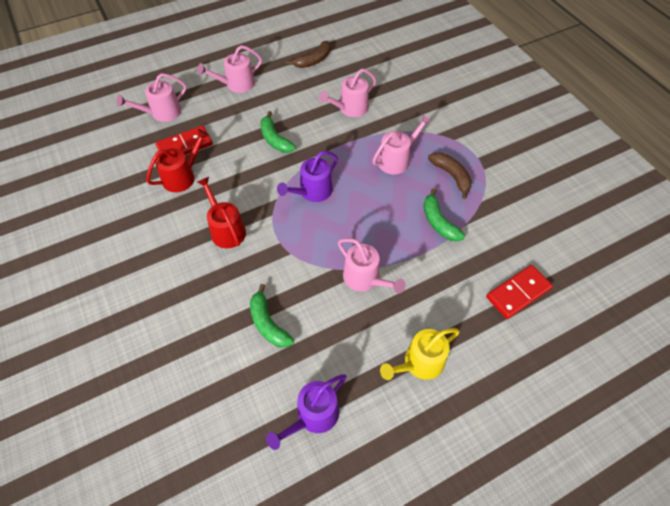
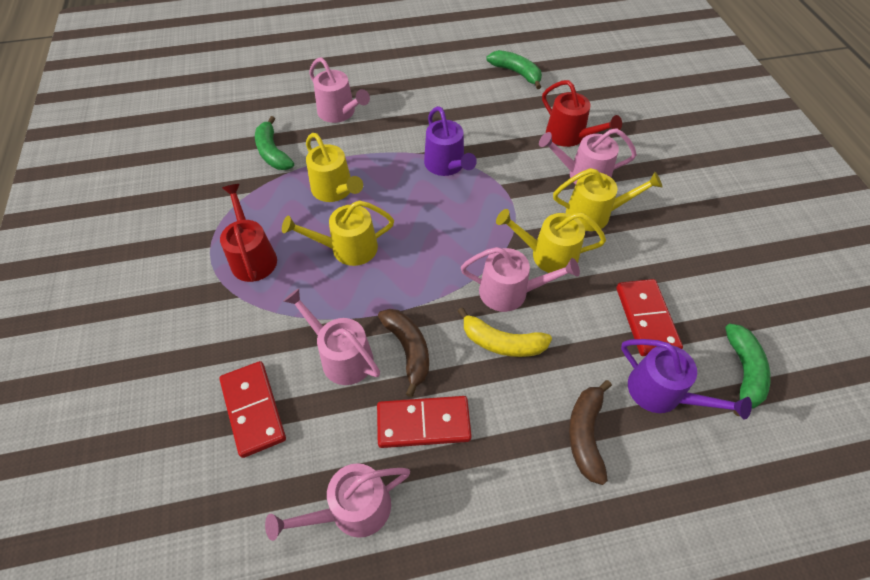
red domino: [155,125,213,155] [486,265,553,319] = 2 -> [219,361,286,458] [377,396,472,448] [616,279,683,356] = 3
yellow banana: none = 0 -> [458,307,552,357] = 1
yellow watering can: [380,328,460,380] = 1 -> [282,200,394,266] [306,133,363,202] [496,209,606,273] [553,168,662,231] = 4

